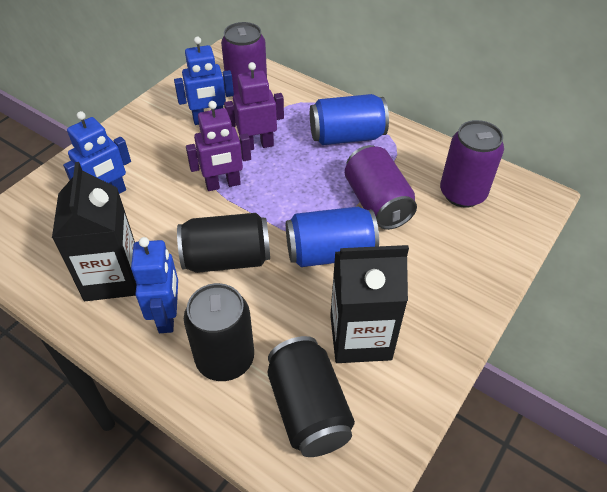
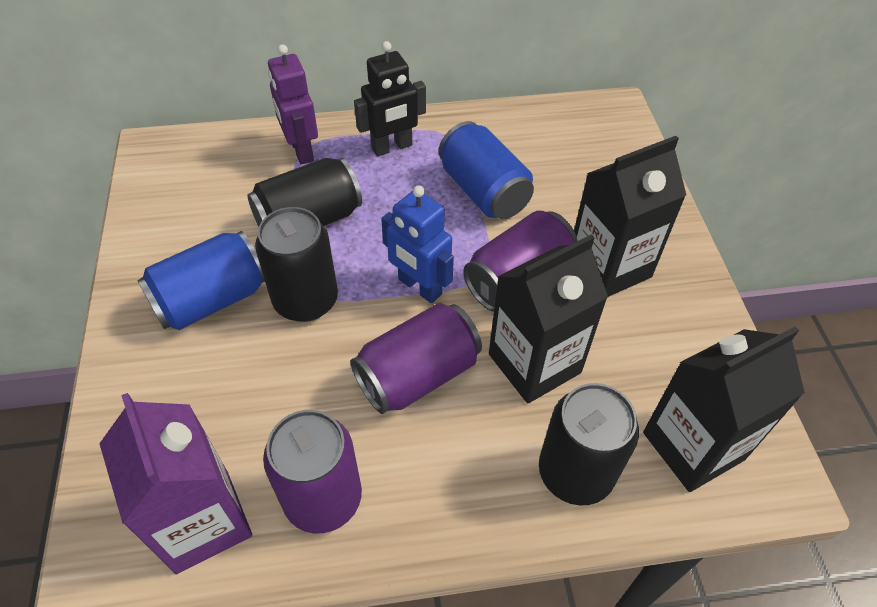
black carton: [52,162,137,301] [330,245,409,363] = 2 -> [489,235,608,403] [574,136,686,297] [643,327,805,492] = 3
black robot: none = 0 -> [354,41,426,156] = 1
blue robot: [63,111,131,194] [131,237,178,333] [174,37,234,125] = 3 -> [381,185,454,303] = 1
purple carton: none = 0 -> [99,393,252,574] = 1
purple robot: [186,101,251,191] [224,62,284,150] = 2 -> [268,44,318,164] = 1

